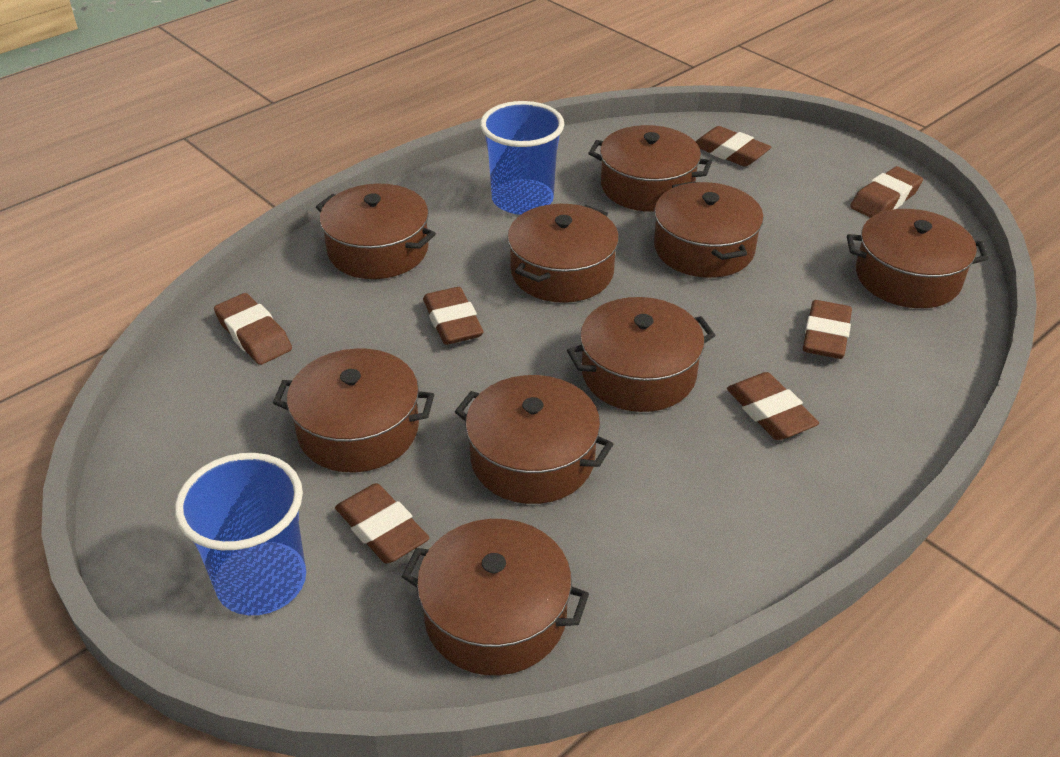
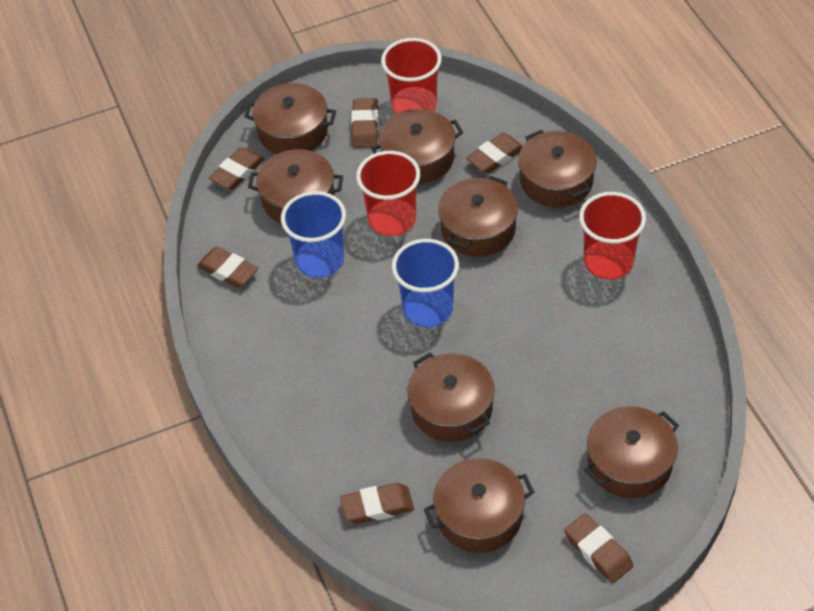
brown eraser: [214,293,292,365] [335,483,429,564] [423,287,484,345] [695,126,771,166] [727,372,819,440] [803,300,852,359] [850,166,923,218] = 7 -> [197,247,258,288] [209,147,265,190] [340,483,414,524] [351,98,379,148] [466,133,523,174] [564,513,634,583] = 6
brown pot: [273,348,434,472] [316,184,436,279] [402,519,589,675] [455,375,613,504] [507,204,619,303] [567,297,715,412] [588,125,712,212] [654,181,764,278] [847,209,988,308] = 9 -> [244,83,336,154] [248,149,343,223] [371,109,463,184] [407,353,495,442] [424,458,534,553] [438,176,518,257] [518,130,597,207] [584,406,679,498] = 8
red cup: none = 0 -> [356,151,420,236] [381,38,442,114] [579,192,646,280] = 3

